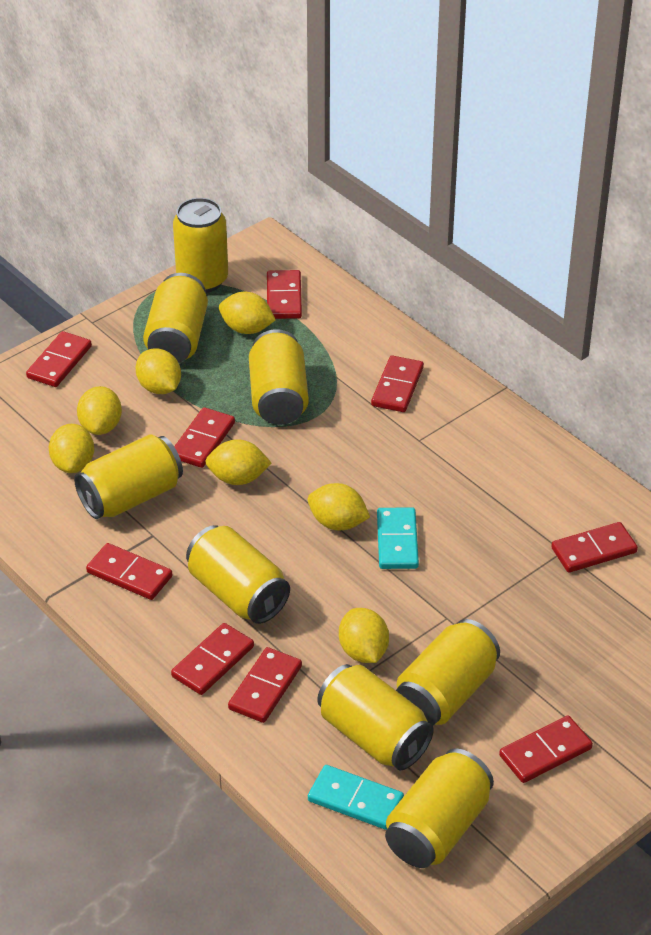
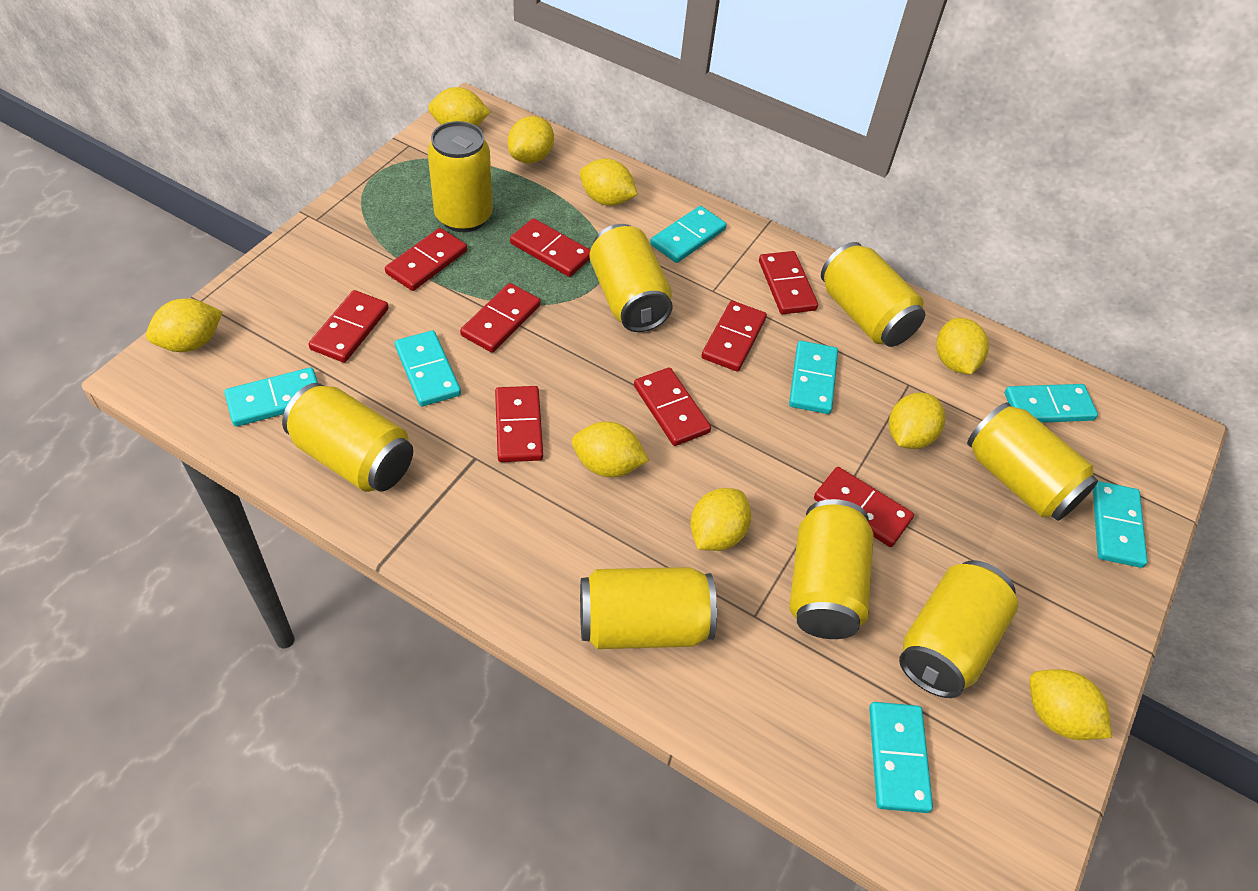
turquoise domino: [308,765,404,830] [377,507,419,569] = 2 -> [224,367,318,427] [395,330,461,407] [650,206,727,263] [789,341,838,414] [869,702,933,813] [1005,384,1098,423] [1093,481,1148,568] = 7
yellow lemon: [49,424,94,473] [77,386,122,435] [135,348,181,394] [205,439,271,485] [219,292,276,334] [308,483,370,530] [339,608,389,663] = 7 -> [146,299,223,352] [428,87,490,126] [508,116,554,163] [572,421,649,477] [580,159,638,206] [690,488,751,551] [889,393,945,449] [936,318,989,374] [1030,669,1112,740] = 9

